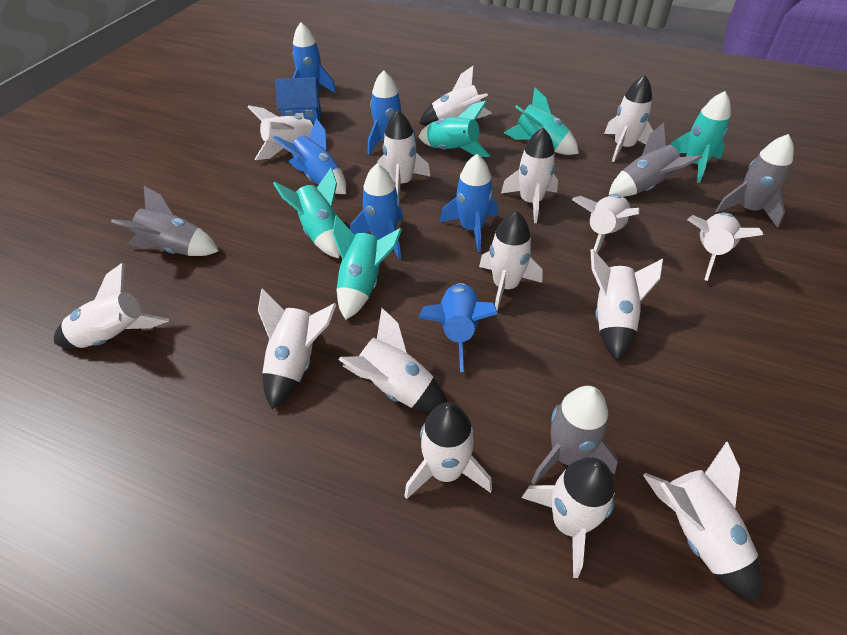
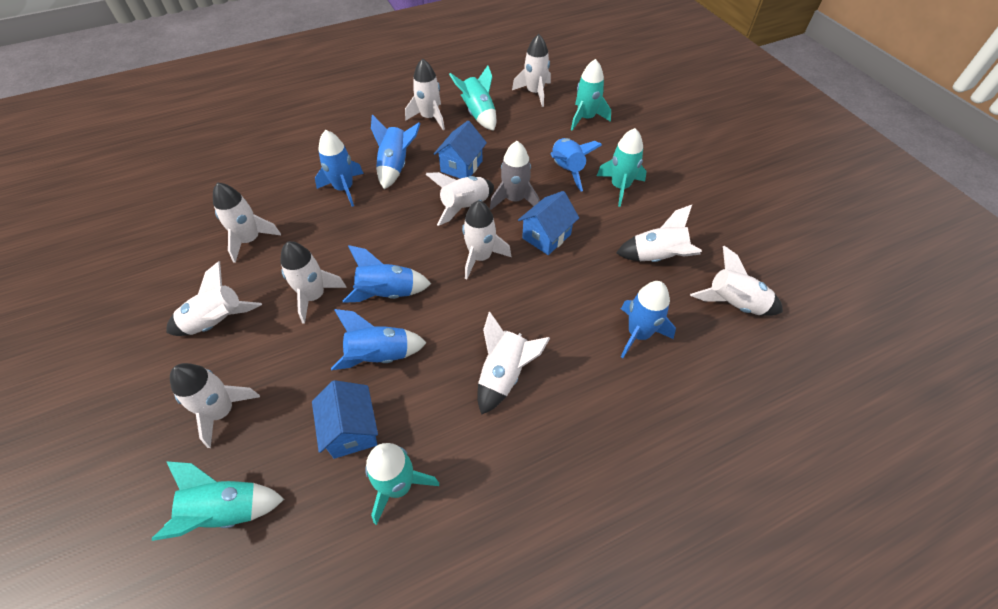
blue house: [275,77,321,123] = 1 -> [312,380,378,459] [434,121,487,179] [518,191,579,255] = 3
grey rocket: [111,186,219,256] [531,386,618,484] [609,123,702,197] [715,134,794,228] = 4 -> [490,141,540,210] = 1
white rocket: [54,263,169,348] [248,105,314,160] [258,289,337,409] [339,308,447,412] [377,110,431,195] [404,402,492,499] [419,66,492,126] [479,211,543,311] [501,128,558,223] [522,457,615,578] [572,194,640,253] [591,249,663,361] [604,75,653,162] [643,442,762,602] [687,212,763,281] = 15 -> [167,261,262,336] [170,363,260,448] [213,182,281,263] [280,241,347,324] [405,58,445,130] [426,172,494,226] [462,200,511,279] [477,312,550,415] [512,34,551,107] [616,205,702,262] [690,246,783,316] = 11

